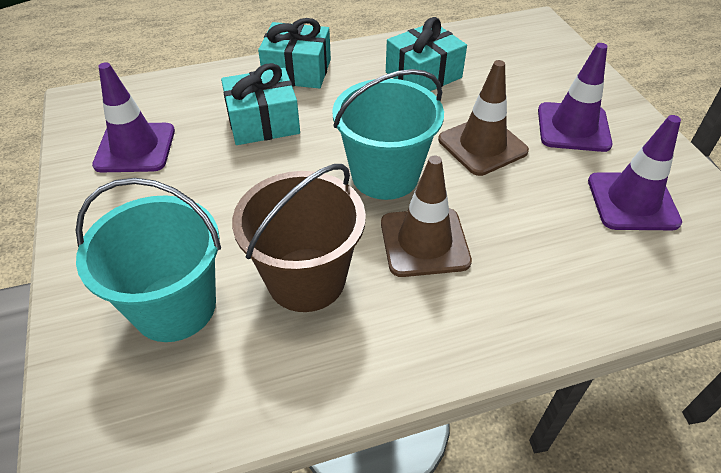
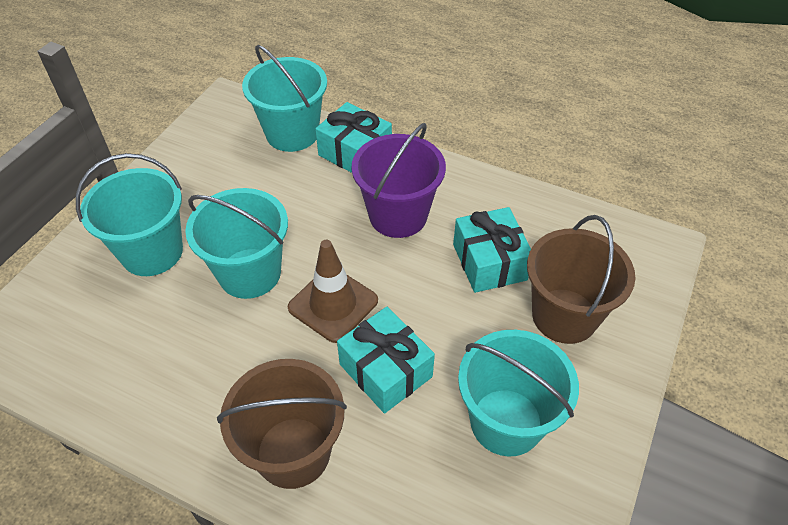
brown bucket: [232,164,366,312] = 1 -> [217,359,347,489] [527,215,635,344] = 2
brown traffic cone: [381,156,472,277] [438,60,529,176] = 2 -> [288,240,378,343] = 1
purple bucket: none = 0 -> [352,123,446,238] = 1
purple traffic cone: [92,62,175,172] [538,43,612,152] [588,115,682,230] = 3 -> none = 0
turquoise bucket: [76,178,221,342] [332,69,444,200] = 2 -> [76,153,183,276] [185,188,288,299] [242,45,327,152] [458,330,579,456] = 4

